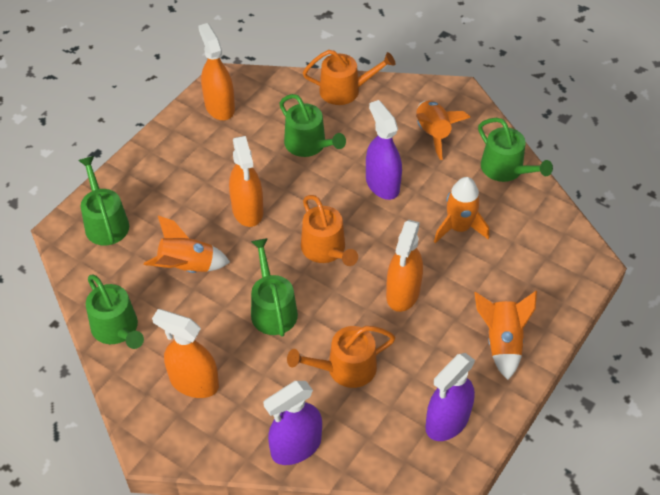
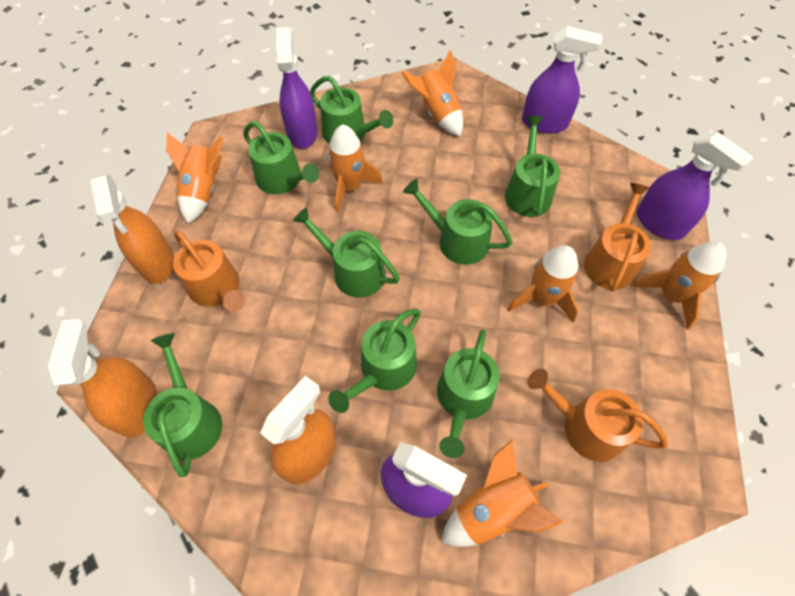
green watering can: [78,156,129,245] [86,274,144,349] [251,238,298,336] [279,94,346,157] [478,118,553,182] = 5 -> [143,333,222,477] [243,121,319,194] [293,207,400,297] [310,76,393,144] [329,308,421,413] [403,179,512,265] [437,330,500,458] [505,116,560,217] = 8
orange rocket: [144,216,230,273] [416,100,471,160] [434,177,489,243] [474,291,537,380] = 4 -> [166,132,224,224] [328,124,383,213] [402,50,463,137] [441,440,563,547] [507,245,579,323] [633,242,726,329] = 6
orange spray bottle: [152,309,219,398] [198,23,235,120] [229,136,263,227] [386,220,423,312] = 4 -> [48,319,157,438] [90,175,174,284] [260,376,336,484] = 3
purple spray bottle: [263,381,322,465] [366,100,402,200] [425,353,475,441] = 3 -> [276,27,318,149] [380,442,467,518] [522,26,602,133] [637,132,753,240] = 4

